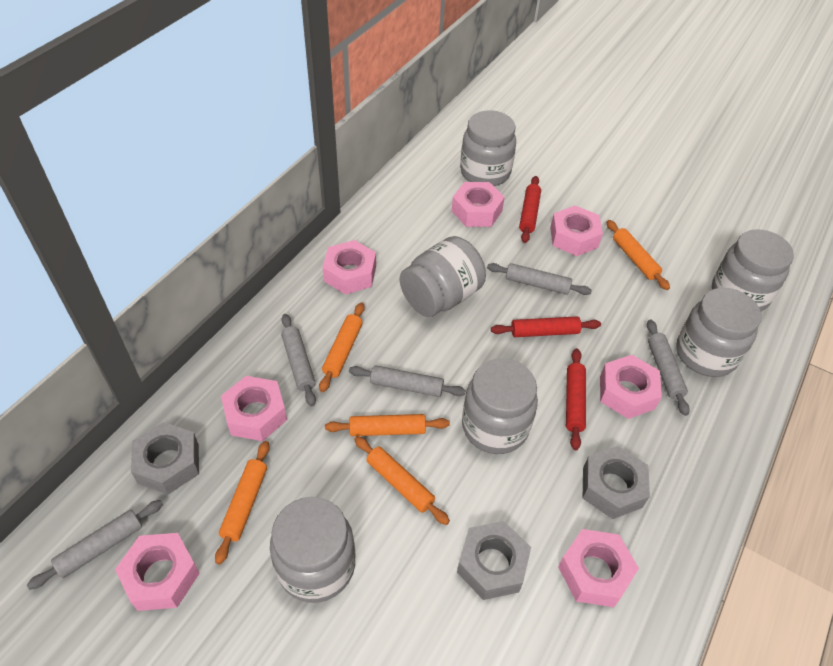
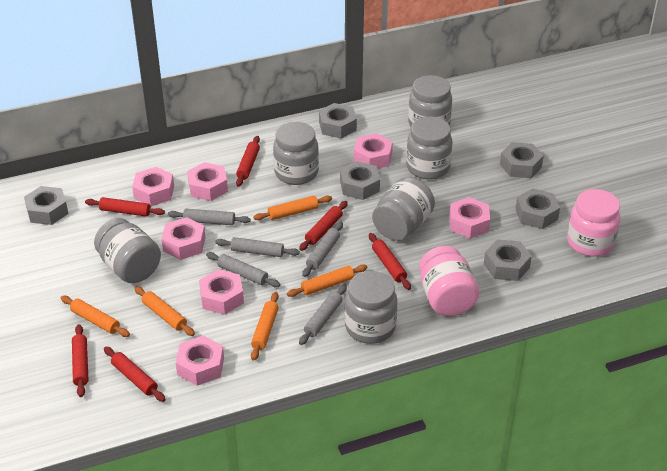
grey nut: [131,422,199,495] [457,521,531,600] [583,446,650,519] = 3 -> [24,186,69,225] [319,103,357,138] [340,161,380,200] [484,239,532,281] [500,142,544,178] [515,188,560,229] = 6
pink jar: none = 0 -> [419,246,479,316] [567,189,620,257] = 2
red rolling pin: [491,316,601,337] [519,176,541,243] [566,348,586,450] = 3 -> [72,324,88,397] [85,197,165,217] [104,347,166,402] [236,136,260,186] [299,201,348,251] [369,233,411,290] = 6

